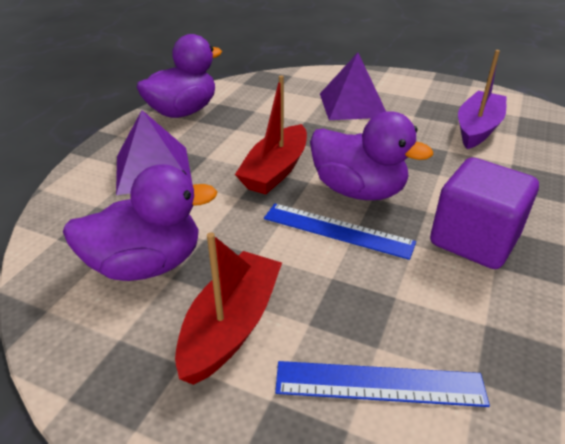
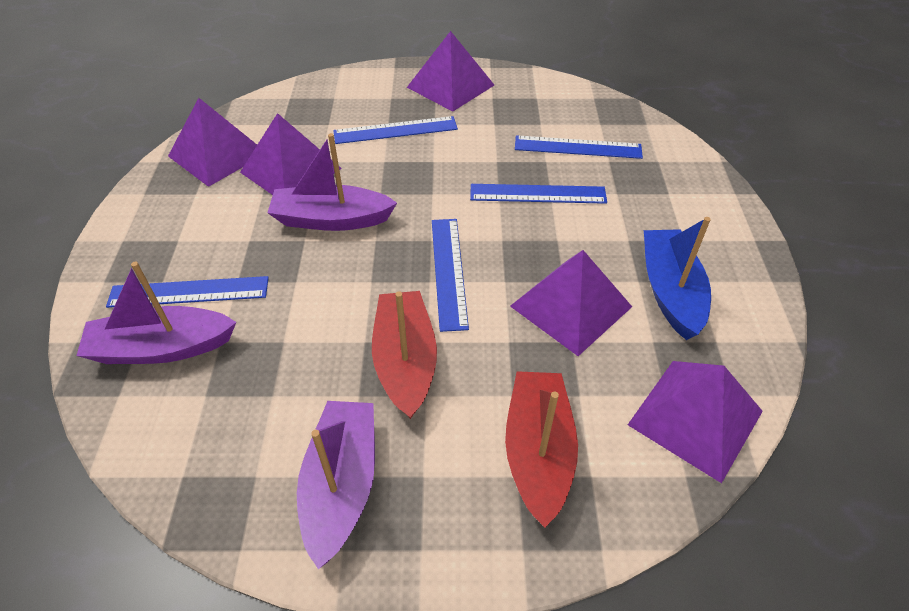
blue boat: none = 0 -> [644,217,711,340] = 1
blue ruler: [264,204,416,260] [275,361,490,407] = 2 -> [106,276,269,308] [333,116,458,144] [432,219,469,332] [470,184,607,204] [515,135,643,159] = 5
purple boat: [458,50,507,149] = 1 -> [76,261,236,364] [267,133,397,231] [297,401,375,569] = 3
purple cube: [430,157,539,269] = 1 -> none = 0
purple duck: [63,164,218,281] [137,34,222,118] [310,111,433,200] = 3 -> none = 0
purple pyramid: [116,110,193,195] [320,53,386,120] = 2 -> [168,98,257,187] [240,113,342,195] [407,31,494,112] [510,250,632,356] [628,361,763,483] = 5

